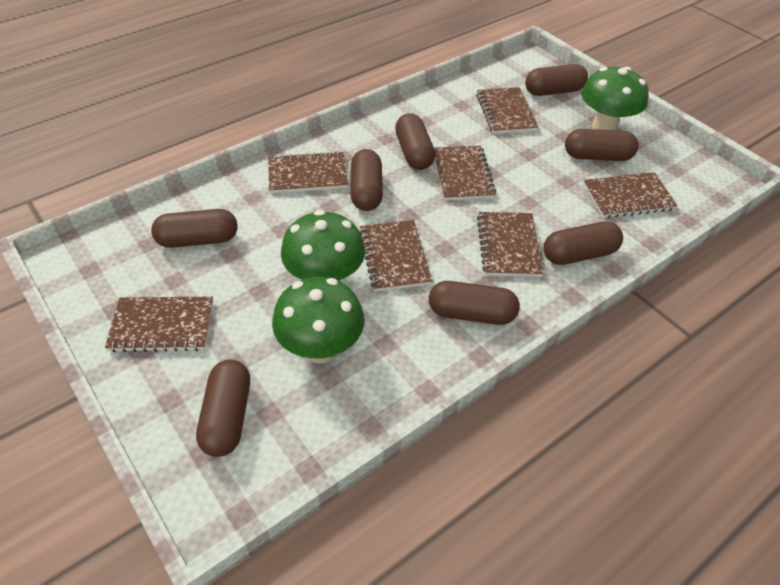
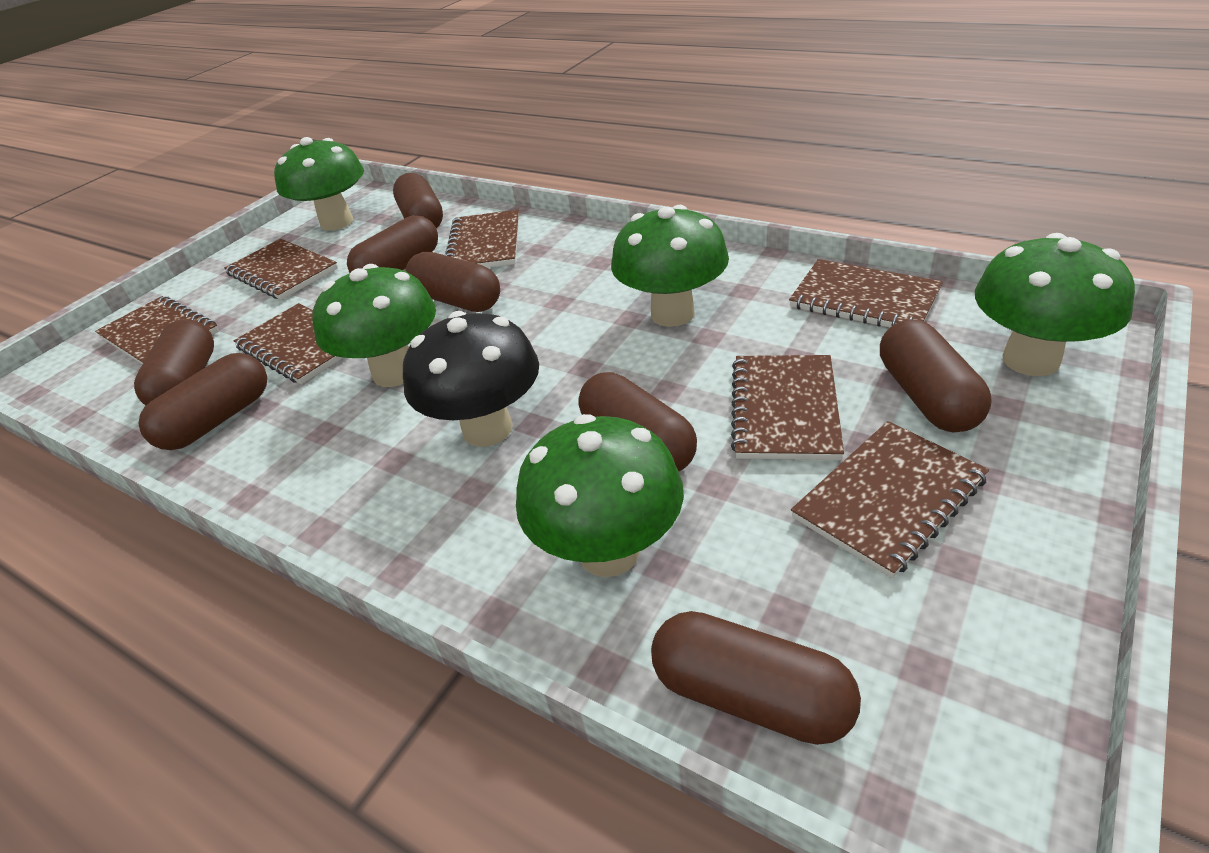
black mushroom: none = 0 -> [403,311,539,447] = 1
green mushroom: [272,277,364,363] [281,210,365,282] [581,67,649,131] = 3 -> [274,137,364,231] [312,264,436,387] [516,414,684,577] [611,205,729,327] [975,233,1135,376] = 5

